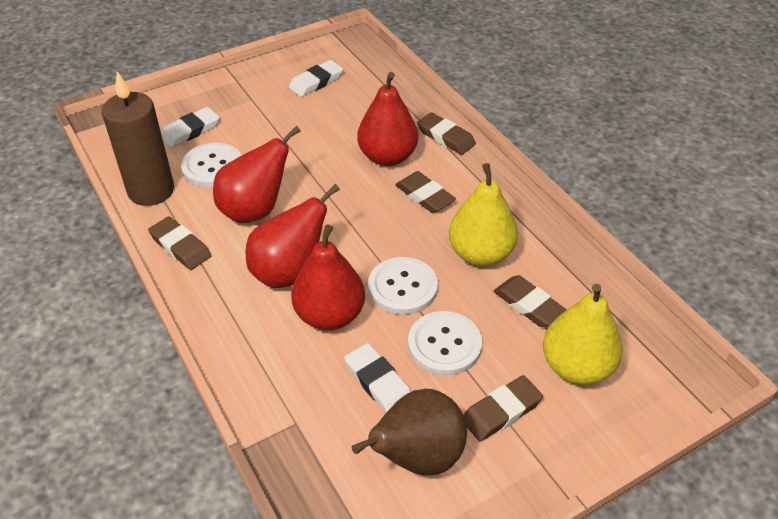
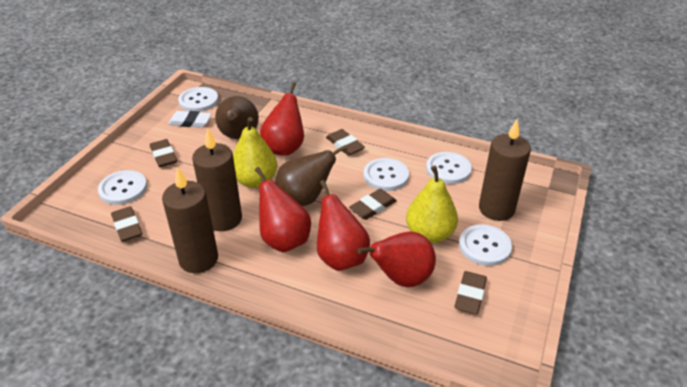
brown candle: [102,71,174,206] = 1 -> [162,167,218,273] [192,128,242,231] [479,119,531,221] = 3
brown pear: [352,389,467,476] = 1 -> [215,96,259,139] [275,145,347,206] = 2
white button: [181,143,241,187] [368,257,438,315] [408,311,482,376] = 3 -> [98,170,147,205] [178,87,218,112] [364,158,409,191] [426,152,472,184] [459,224,512,266] = 5
white eraser: [161,107,219,148] [288,60,343,97] [344,343,411,412] = 3 -> [168,111,212,128] = 1

